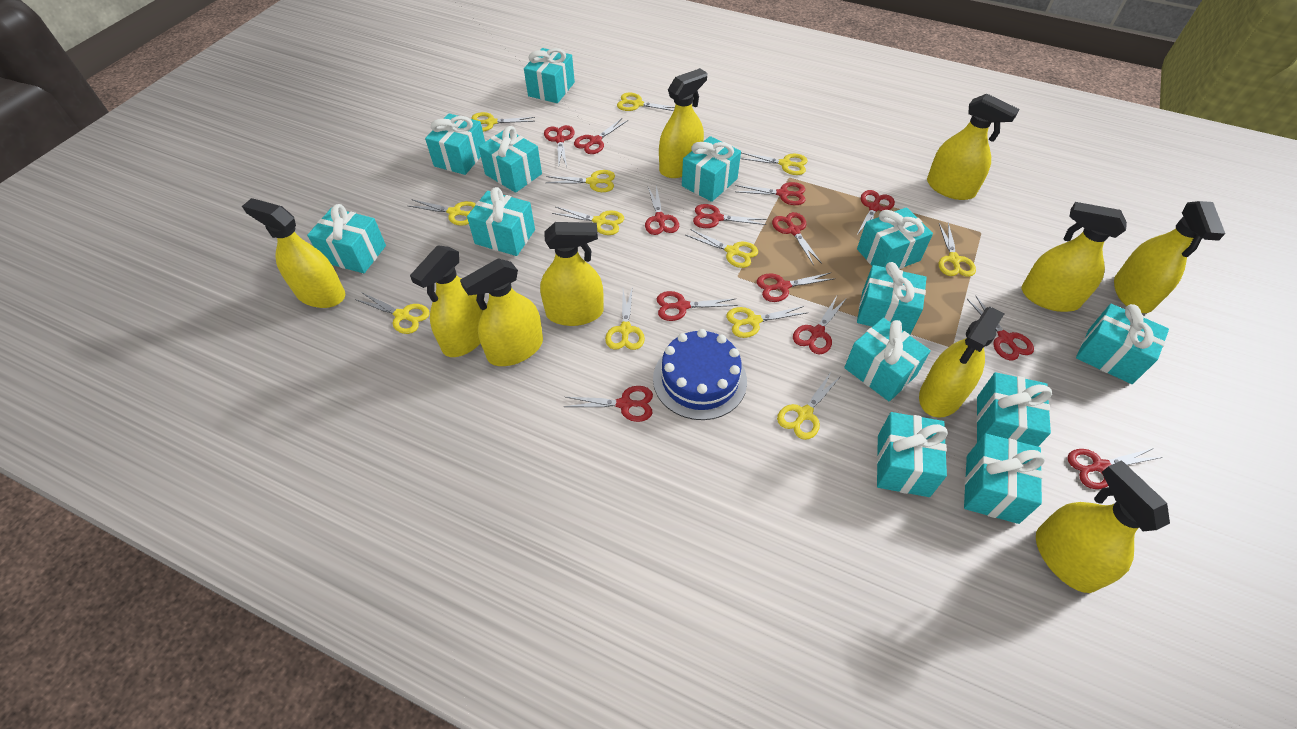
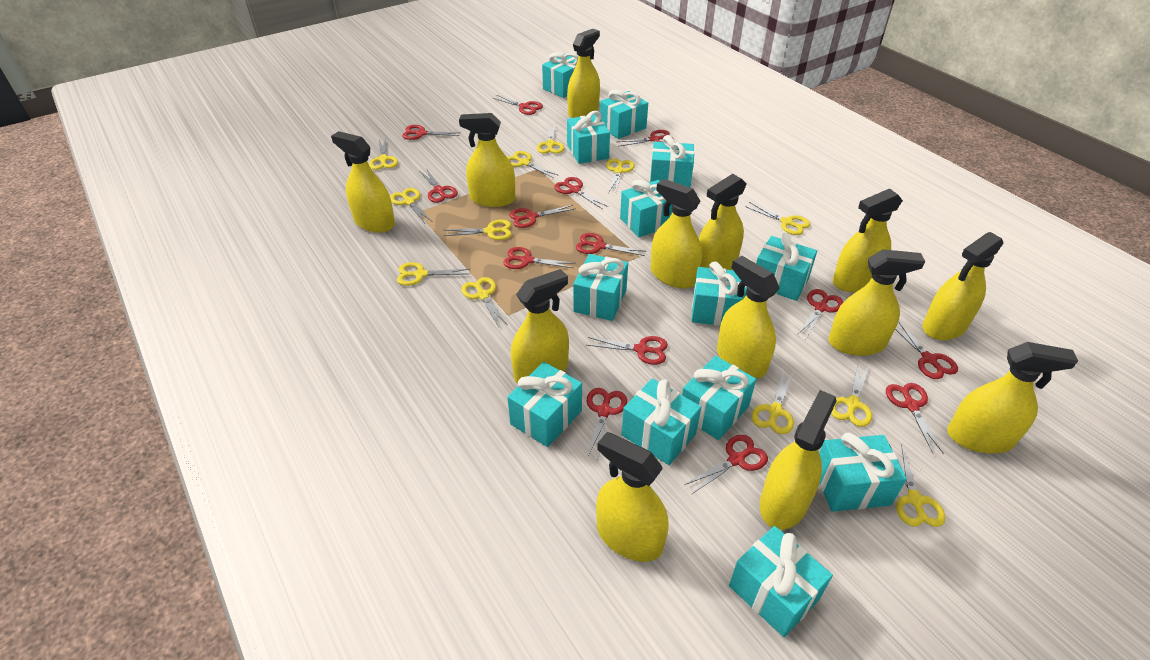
blue cake: [653,329,747,420] = 1 -> none = 0
red scissors: [544,125,575,167] [564,386,653,422] [574,118,628,154] [645,185,679,235] [657,291,738,321] [693,204,766,228] [735,182,805,205] [757,273,833,302] [772,212,822,265] [793,294,847,355] [856,190,895,236] [967,296,1034,360] [1067,448,1162,489] = 13 -> [402,125,461,140] [420,168,458,203] [493,95,543,115] [503,247,576,269] [509,205,576,228] [554,177,608,209] [576,233,647,256] [587,336,668,365] [587,388,627,458] [617,130,673,147] [684,435,768,494] [796,289,843,339] [886,383,944,454] [895,321,958,379] = 14
yellow spray bottle: [242,198,345,308] [410,245,484,357] [460,258,543,366] [540,222,604,326] [659,68,707,178] [919,307,1004,418] [927,94,1019,200] [1021,202,1127,312] [1036,460,1170,593] [1114,201,1225,313] = 10 -> [331,131,395,233] [459,113,515,207] [511,269,569,384] [567,29,600,118] [596,432,668,562] [651,179,702,289] [699,174,746,270] [717,256,780,378] [760,390,836,530] [828,249,925,356] [833,189,903,292] [922,232,1003,340] [947,342,1078,453] = 13

